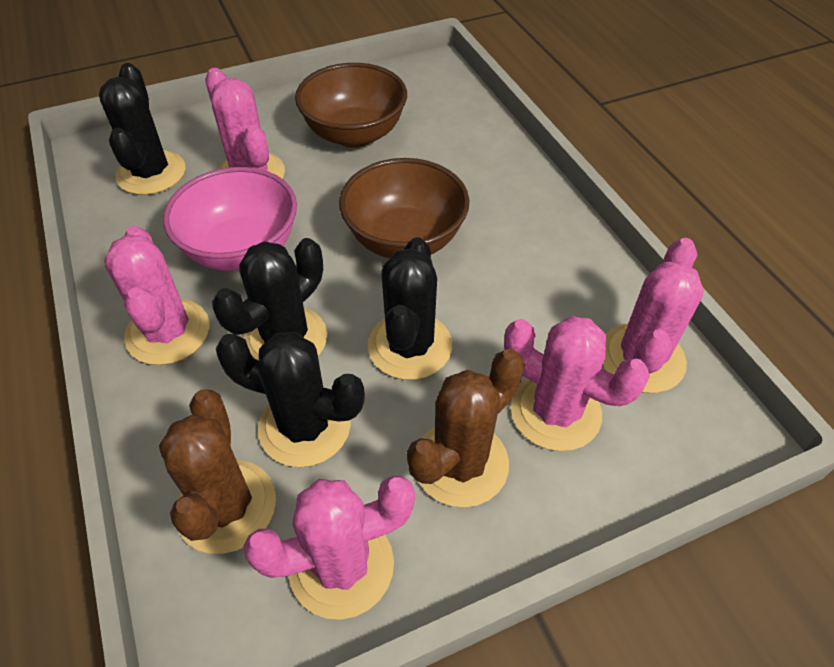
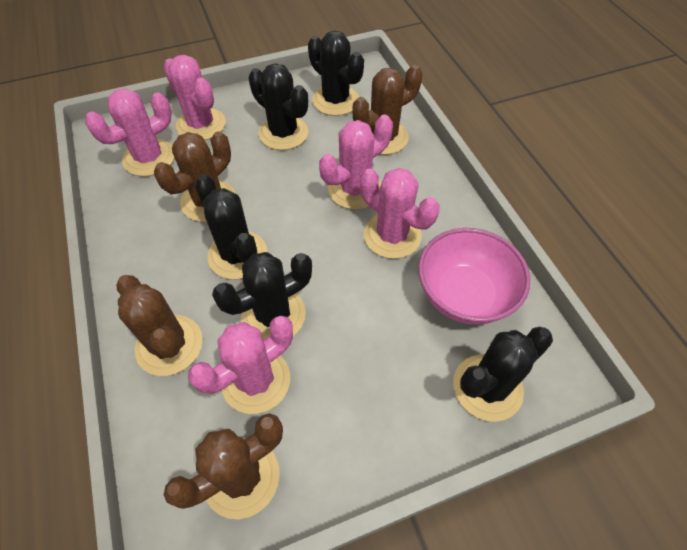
black cactus: [99,63,185,195] [212,238,327,361] [216,332,365,467] [368,237,452,380] = 4 -> [195,174,267,279] [212,252,312,341] [248,63,308,150] [308,31,364,116] [453,327,553,422] = 5
brown bowl: [295,63,407,148] [339,158,470,258] = 2 -> none = 0
brown cactus: [159,389,276,554] [407,349,525,507] = 2 -> [116,275,203,376] [154,131,235,222] [164,413,283,519] [352,65,422,155] = 4

